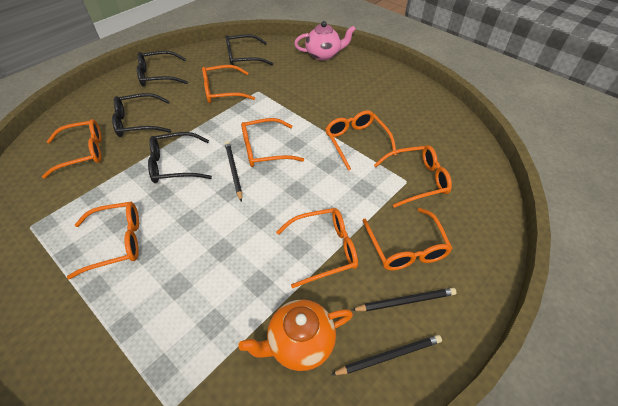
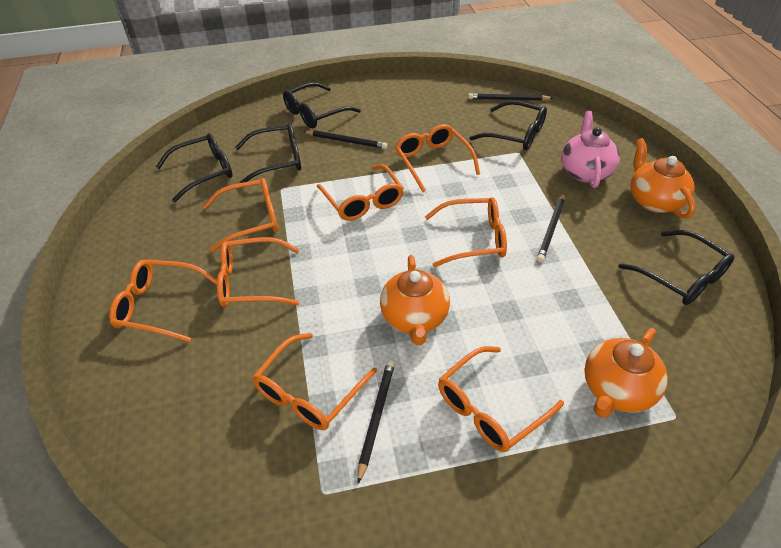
black glasses: [112,93,171,137] [137,51,188,87] [148,132,212,183] [225,34,273,65] = 4 -> [156,133,233,202] [235,123,301,183] [283,82,361,128] [470,101,547,151] [618,230,734,305] = 5
black pencil: [225,141,242,202] [331,335,442,375] [352,288,456,311] = 3 -> [303,130,387,149] [357,360,395,484] [468,93,552,101] [537,193,565,262] = 4
orange teapot: [238,300,353,371] = 1 -> [380,255,450,345] [584,328,668,418] [631,138,696,219] = 3

